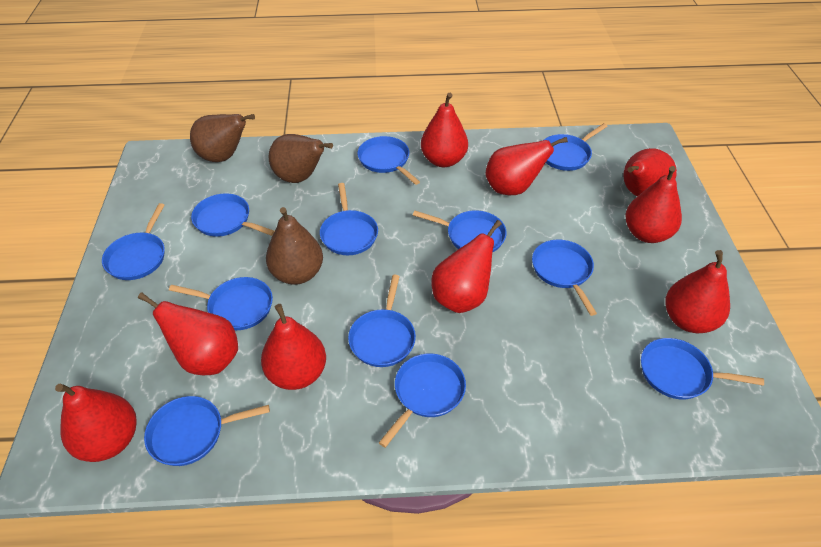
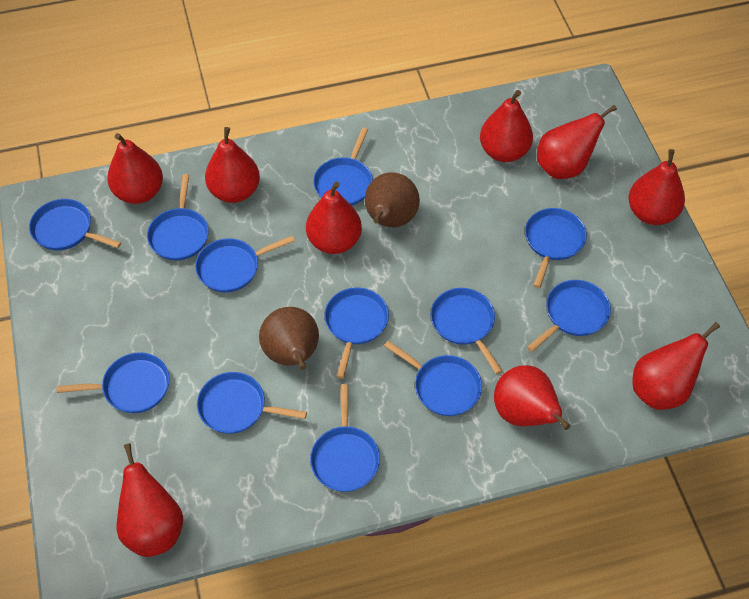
brown pear: [190,114,255,162] [266,207,323,285] [269,134,333,183] = 3 -> [259,307,319,370] [365,172,420,227] = 2

